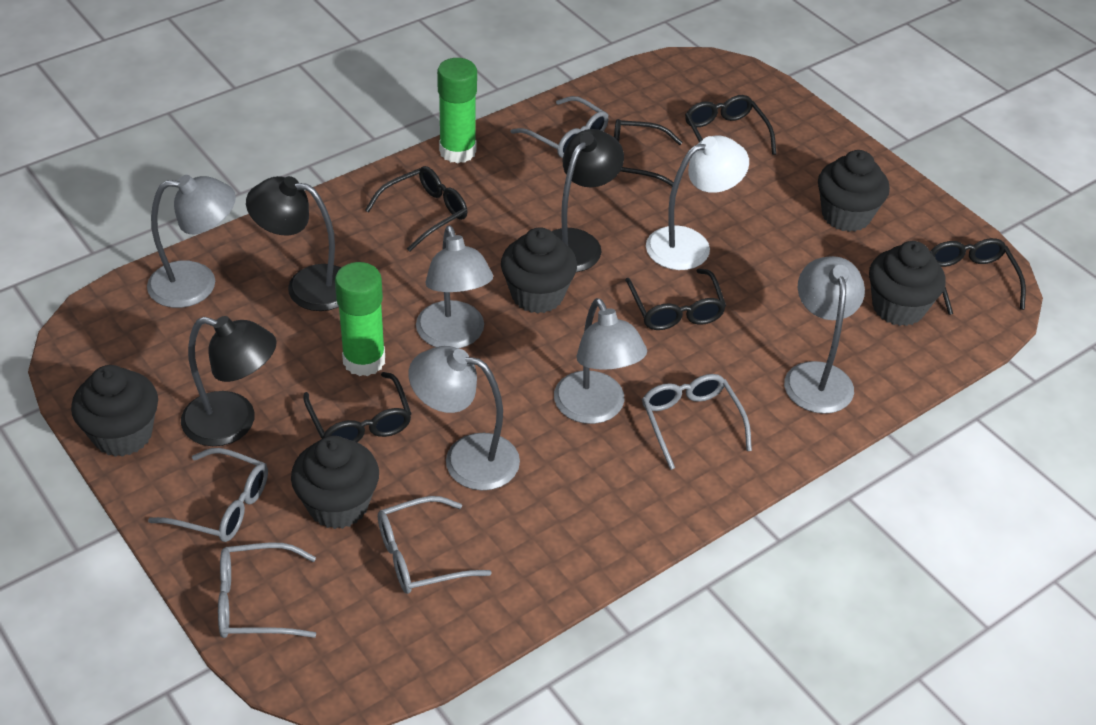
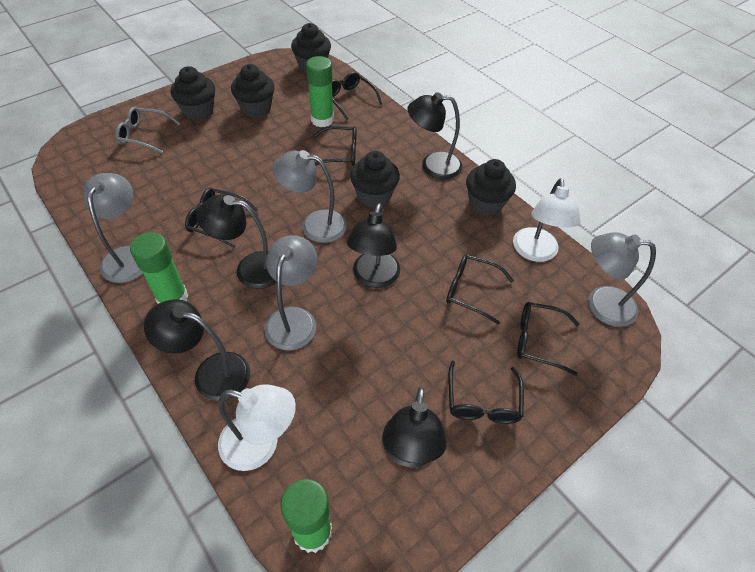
black lamp: [181,316,277,446] [246,176,341,311] [552,129,624,272] = 3 -> [144,299,250,401] [197,195,276,289] [347,203,400,288] [383,387,447,467] [407,92,462,180] = 5
green glue stick: [335,262,385,376] [437,58,477,163] = 2 -> [130,232,188,304] [281,479,332,553] [306,56,334,127] = 3
grey glasses: [148,448,268,542] [218,542,316,638] [378,496,492,594] [511,96,608,158] [642,374,752,470] = 5 -> [115,107,181,154] = 1
grey lamp: [147,175,236,308] [408,346,520,490] [416,225,493,349] [554,298,647,424] [784,256,865,414] = 5 -> [83,173,143,283] [265,235,318,350] [272,150,347,243] [588,232,656,327] = 4
white lamp: [646,136,749,270] = 1 -> [218,384,296,471] [513,178,581,262] = 2

